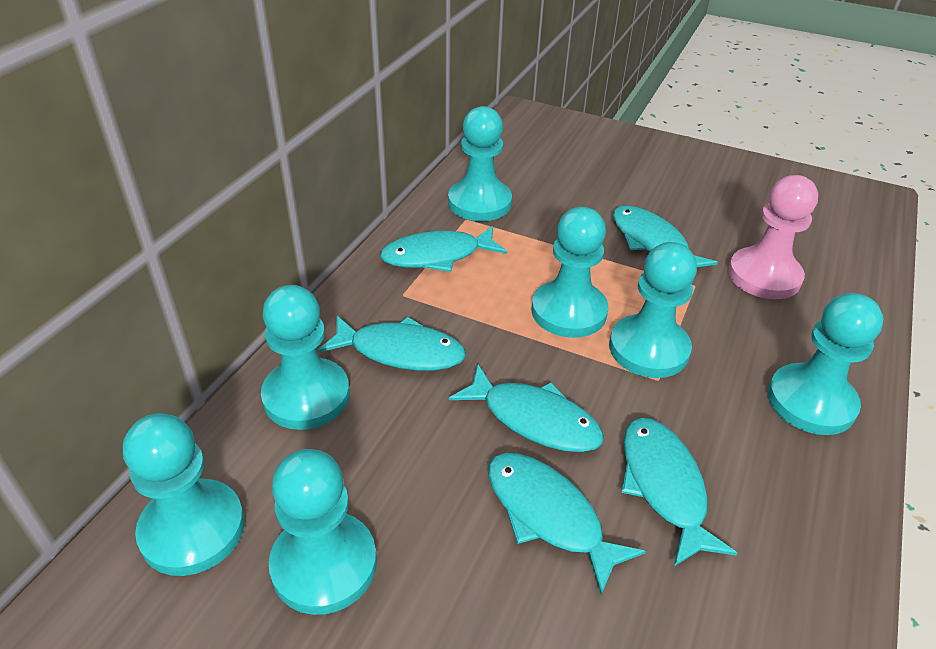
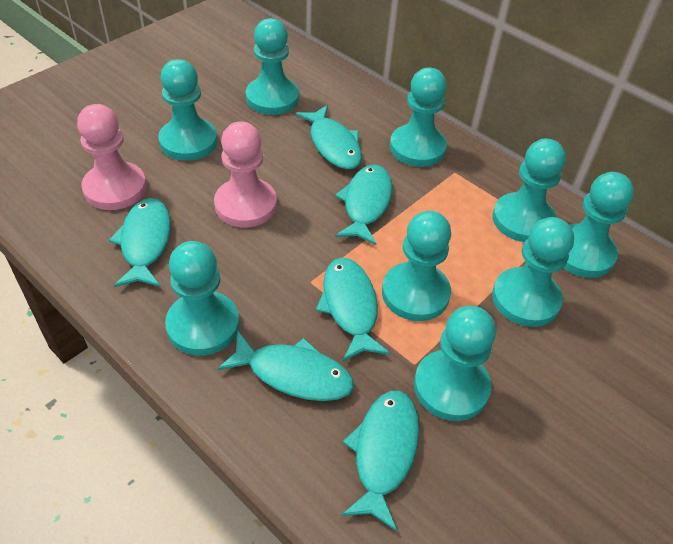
pink pawn: [728,175,818,299] = 1 -> [77,104,146,210] [214,121,277,228] = 2
turquoise pawn: [123,413,244,576] [261,285,350,430] [269,449,377,615] [448,106,512,221] [531,207,608,338] [609,242,697,378] [768,293,883,435] = 7 -> [158,59,217,161] [165,241,239,356] [246,18,299,115] [382,211,451,321] [390,68,447,167] [414,306,496,421] [492,138,566,242] [492,217,574,327] [563,172,634,278] = 9

